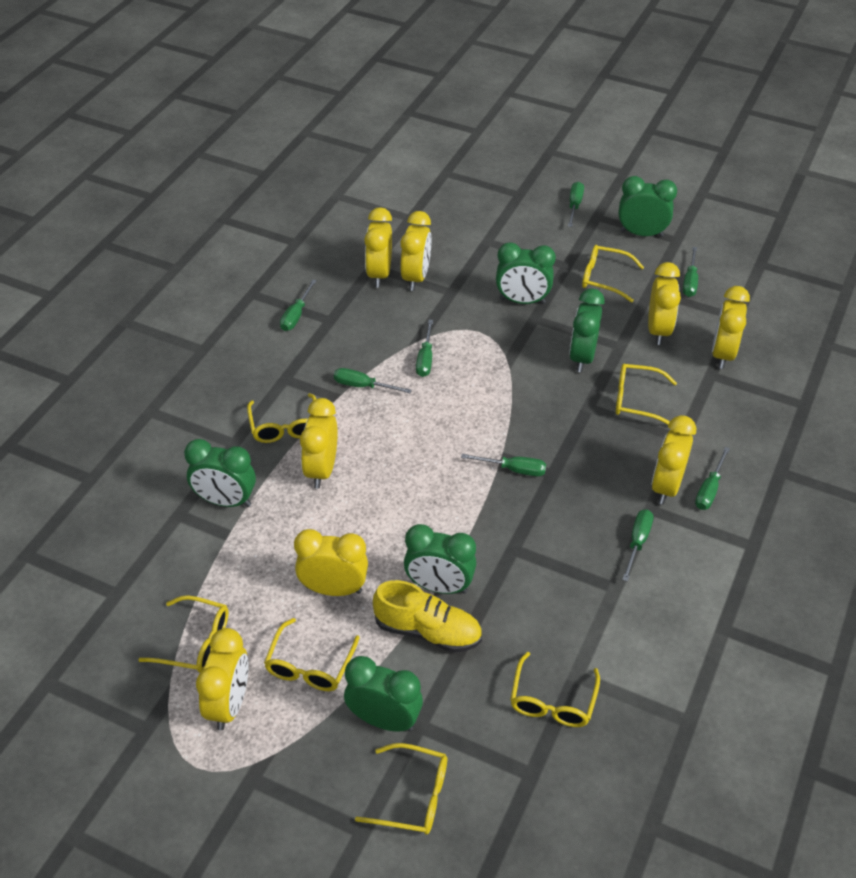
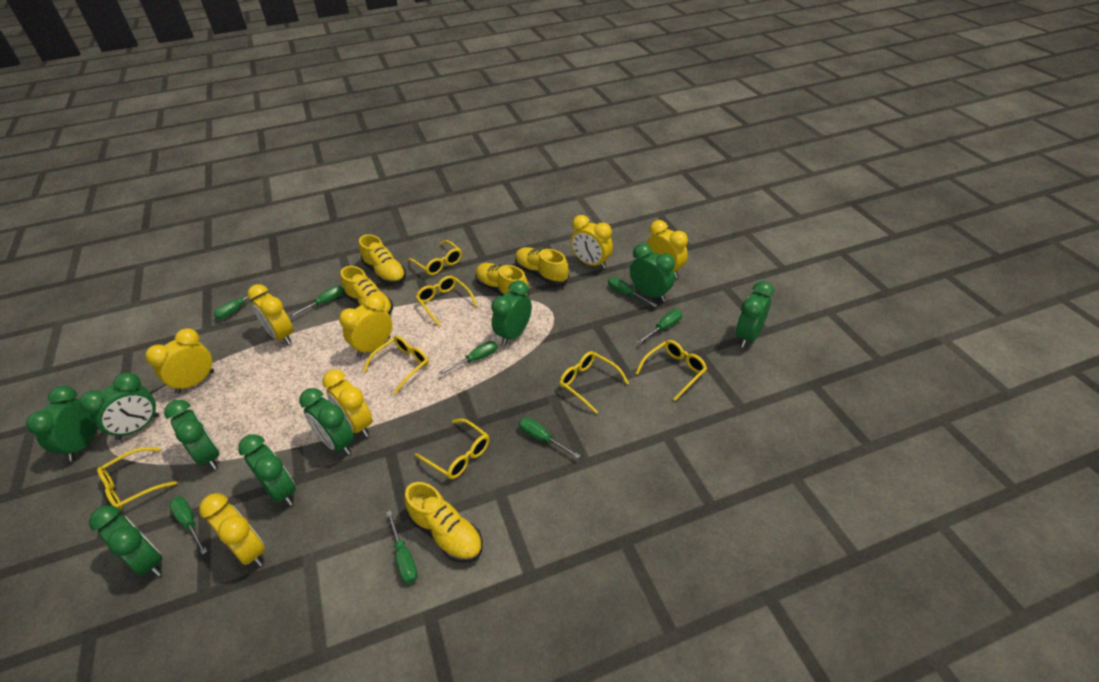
green clock: [184,439,256,507] [344,656,423,732] [404,524,476,594] [496,242,556,304] [569,289,605,372] [618,176,677,237] = 6 -> [26,386,98,461] [80,372,159,440] [89,505,163,577] [164,400,220,470] [238,434,296,506] [299,388,354,455] [491,280,532,345] [630,243,675,302] [736,281,774,348] = 9
yellow clock: [196,628,249,730] [294,529,368,596] [300,398,338,489] [364,207,392,287] [400,211,431,291] [648,262,681,345] [651,415,696,505] [712,286,750,369] = 8 -> [145,328,214,394] [199,493,265,567] [248,284,293,344] [322,370,373,437] [339,294,392,357] [571,215,613,269] [646,220,688,278] = 7
yellow shoe: [373,580,482,653] = 1 -> [341,266,393,315] [359,234,406,284] [404,482,483,563] [475,263,529,296] [515,247,569,285] = 5

